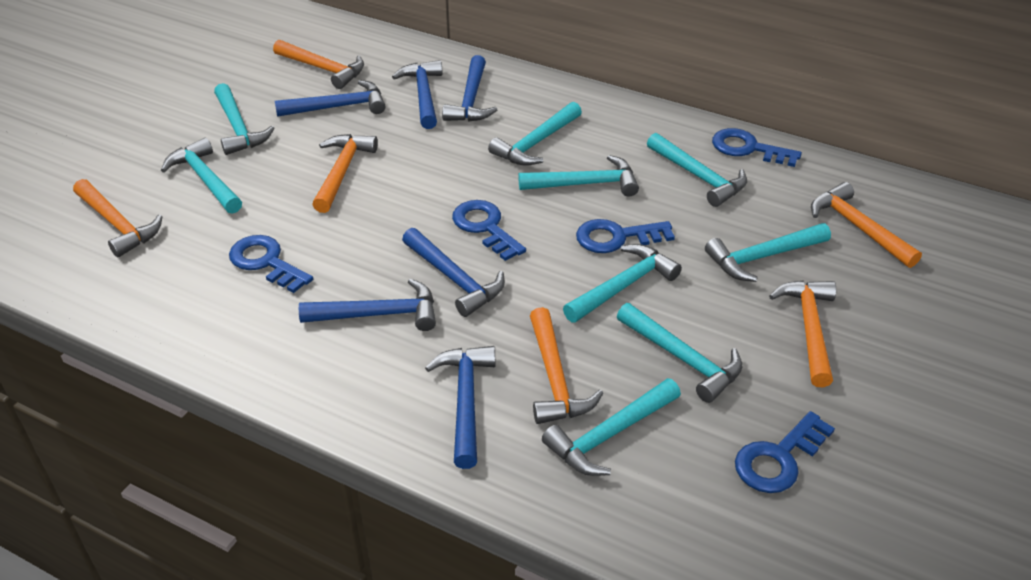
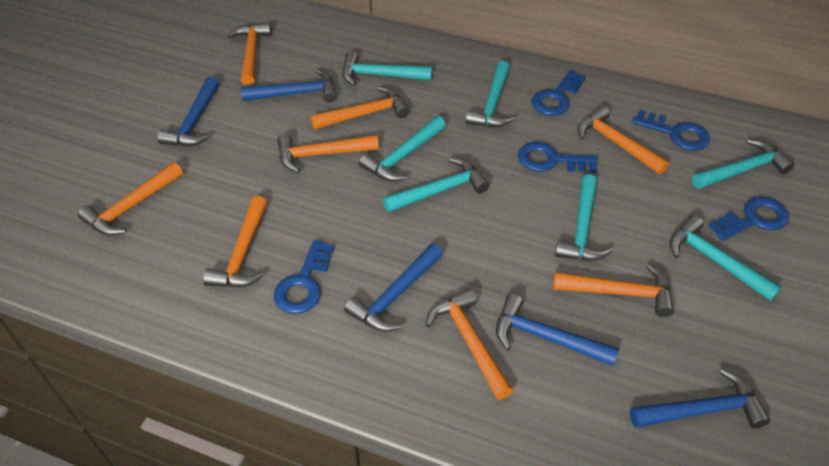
blue hammer: [275,80,386,117] [299,279,436,331] [392,60,443,129] [402,228,505,317] [425,346,496,469] [442,55,497,122] = 6 -> [157,77,219,146] [241,69,337,102] [344,243,443,332] [496,294,619,366] [630,368,770,428] = 5
orange hammer: [73,179,163,257] [273,40,364,89] [312,134,378,213] [530,307,603,424] [769,280,836,387] [811,182,922,268] = 6 -> [78,162,183,236] [203,196,267,288] [228,23,272,86] [277,134,379,173] [311,86,409,129] [425,288,514,400] [553,264,674,317] [577,105,669,174] = 8
turquoise hammer: [161,138,242,214] [214,83,275,155] [488,102,582,166] [518,155,639,197] [542,378,681,476] [563,244,682,323] [617,303,742,403] [647,133,747,207] [705,223,831,282] = 9 -> [342,51,432,86] [359,116,446,182] [383,158,489,212] [465,61,515,127] [555,174,613,261] [669,215,782,301] [692,139,794,189] = 7

